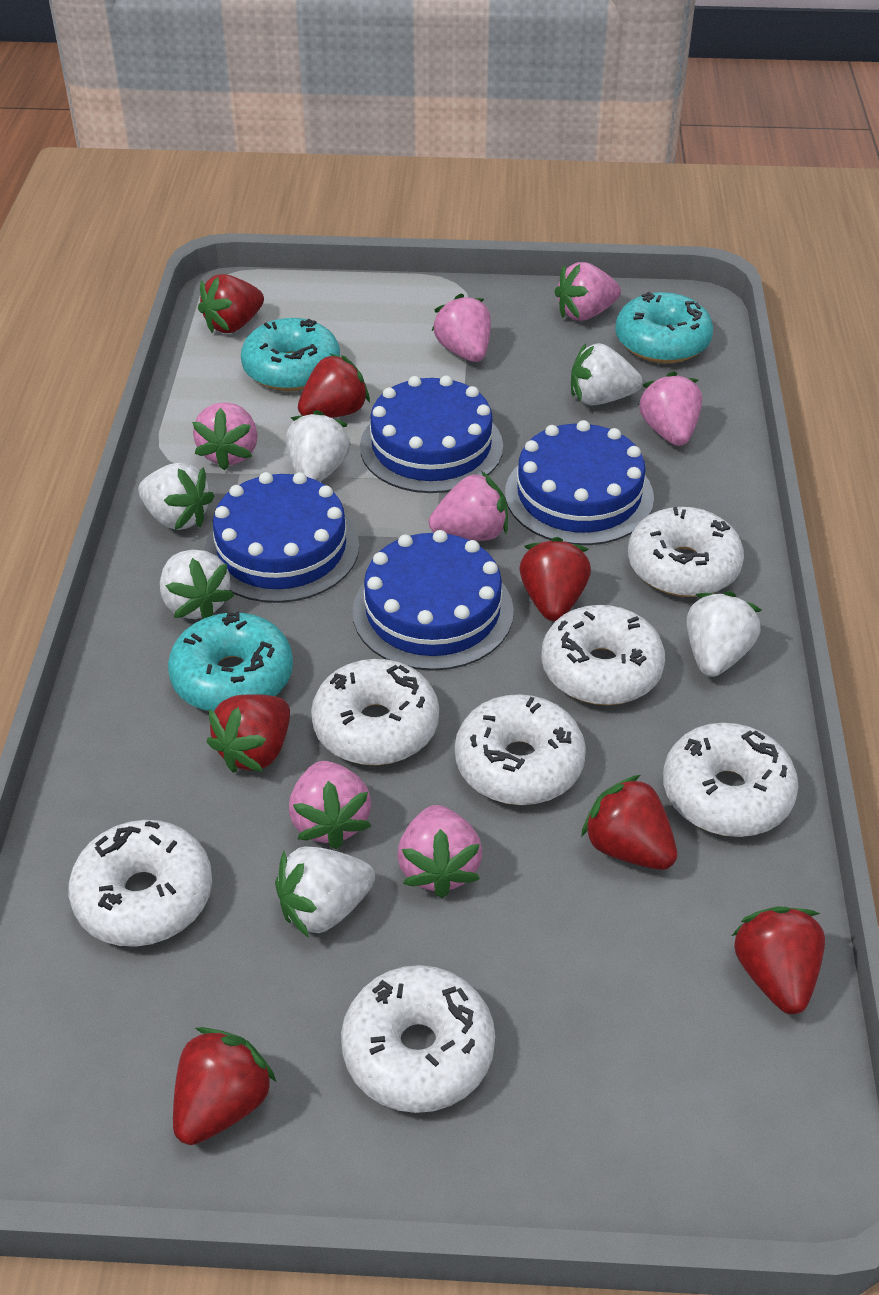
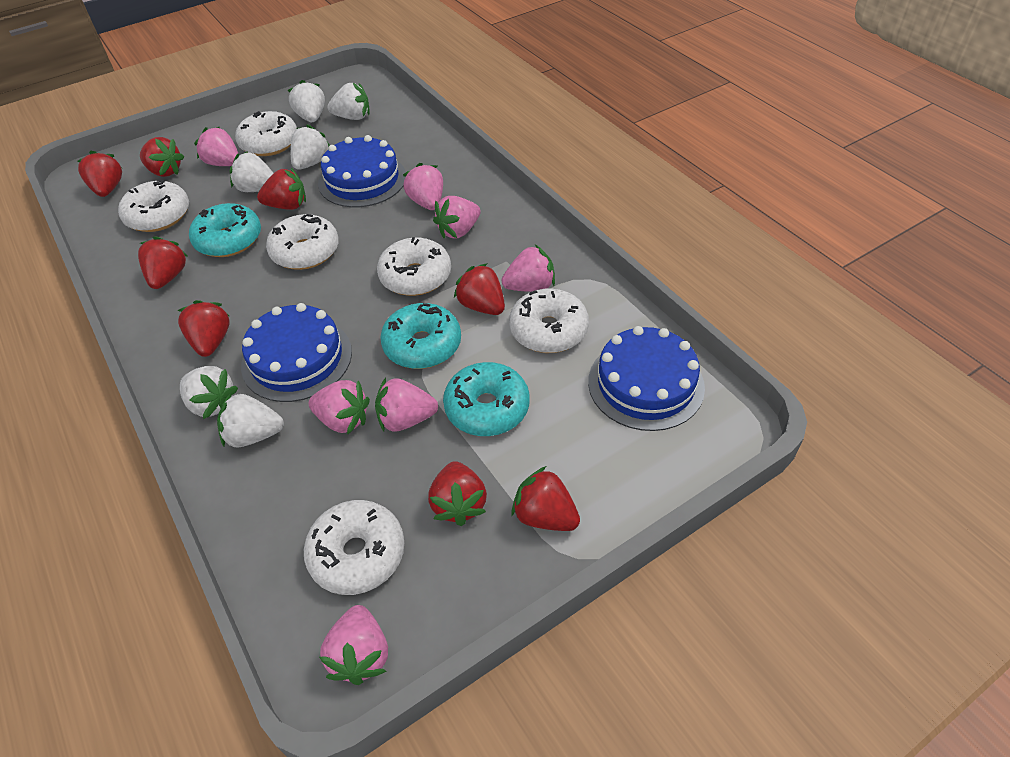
blue cake: [204,472,359,603] [352,530,514,671] [360,375,503,493] [505,420,654,545] = 4 -> [241,303,352,402] [318,135,406,207] [588,326,705,431] = 3
red strawberry: [173,1027,276,1145] [198,274,264,333] [207,694,290,773] [298,354,370,418] [520,537,591,621] [581,775,677,870] [732,906,825,1014] = 7 -> [78,151,122,197] [138,236,188,289] [140,137,184,177] [177,300,230,357] [257,168,306,210] [428,461,487,526] [454,263,505,315] [511,466,580,531] = 8
white donut: [68,820,212,947] [311,659,439,766] [341,965,495,1113] [455,694,586,805] [541,605,665,705] [628,507,744,597] [663,723,798,837] = 7 -> [118,180,189,232] [235,111,297,156] [266,214,339,270] [304,500,404,595] [377,237,451,296] [509,289,589,353] = 6

